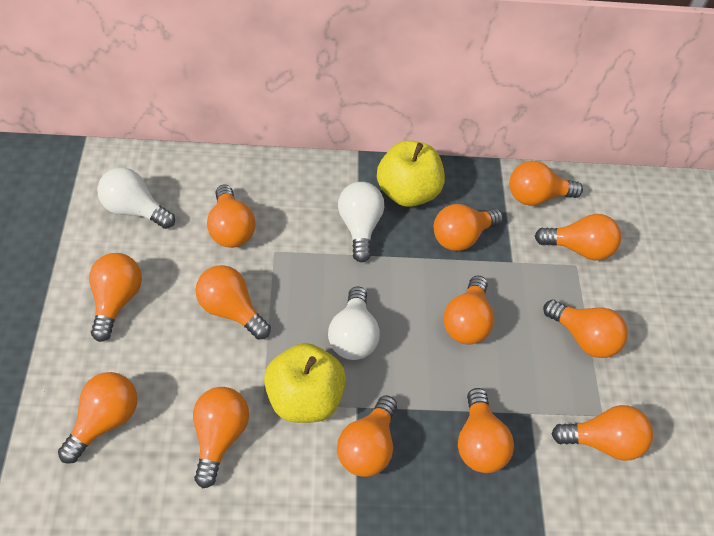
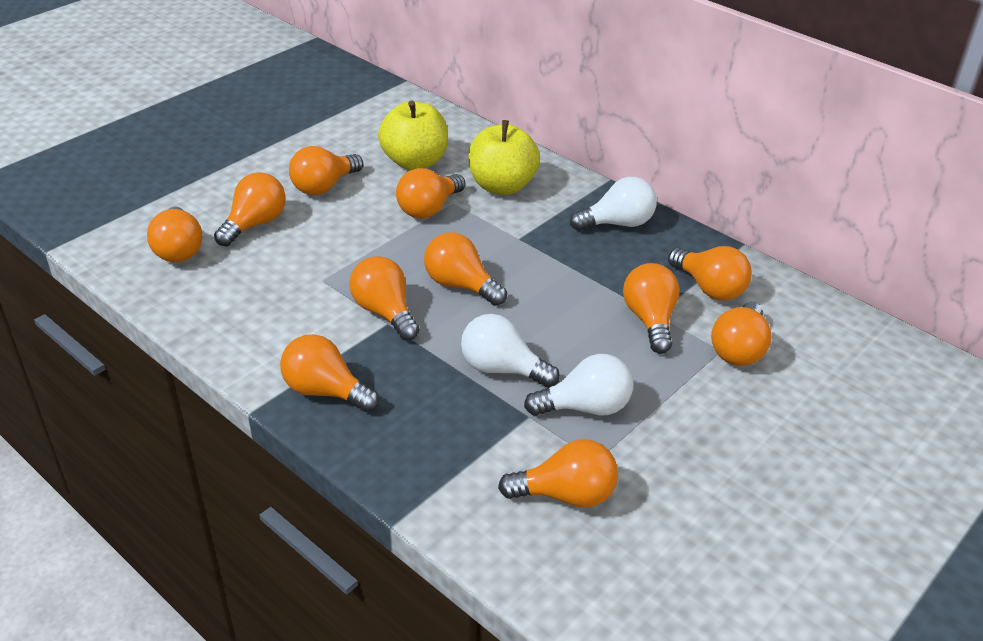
orange light bulb: [58,372,137,464] [89,253,142,342] [193,387,249,488] [195,265,271,340] [207,185,256,248] [337,395,397,477] [434,204,503,251] [443,275,495,345] [458,388,514,473] [509,161,583,206] [535,214,621,260] [543,300,628,358] [552,405,653,461] = 13 -> [147,206,202,262] [214,172,286,246] [280,334,379,412] [289,146,363,195] [349,256,420,340] [396,168,465,219] [424,233,507,306] [498,439,618,508] [623,263,680,354] [668,246,752,301] [711,302,772,366] = 11

